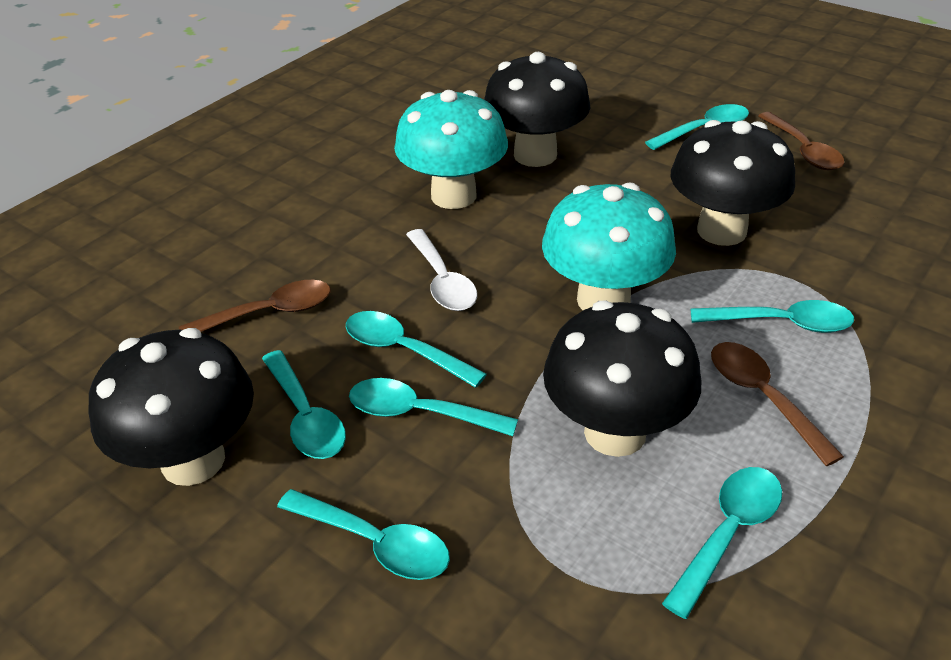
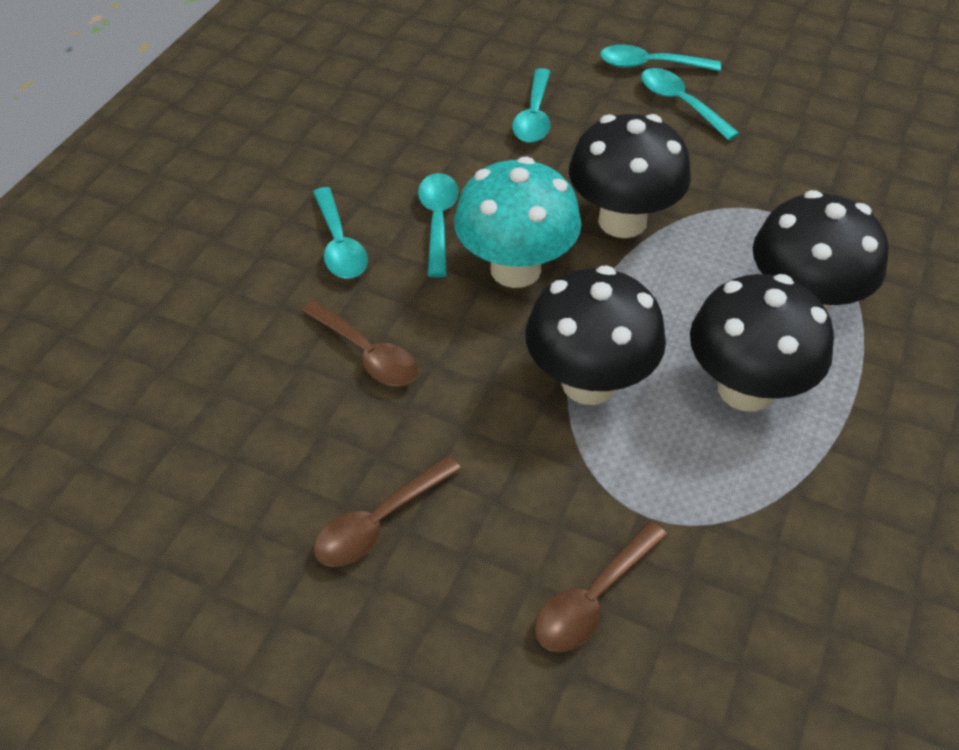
turquoise mushroom: [394,90,508,209] [542,182,676,310] = 2 -> [454,157,581,288] = 1
turquoise spoon: [262,350,346,459] [277,489,450,580] [346,311,487,388] [349,378,518,436] [645,104,749,150] [662,467,782,619] [690,300,854,333] = 7 -> [313,187,368,279] [418,173,459,278] [512,68,550,143] [600,45,721,71] [641,68,740,141] = 5
white spoon: [406,229,477,311] = 1 -> none = 0

